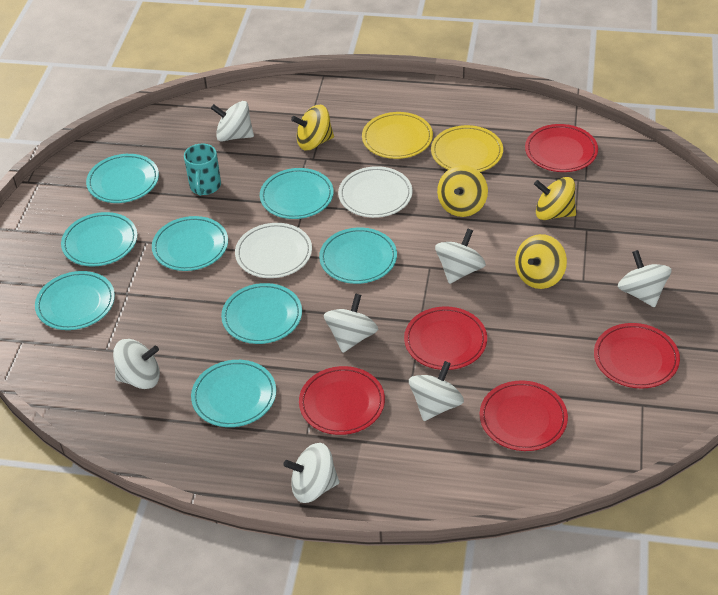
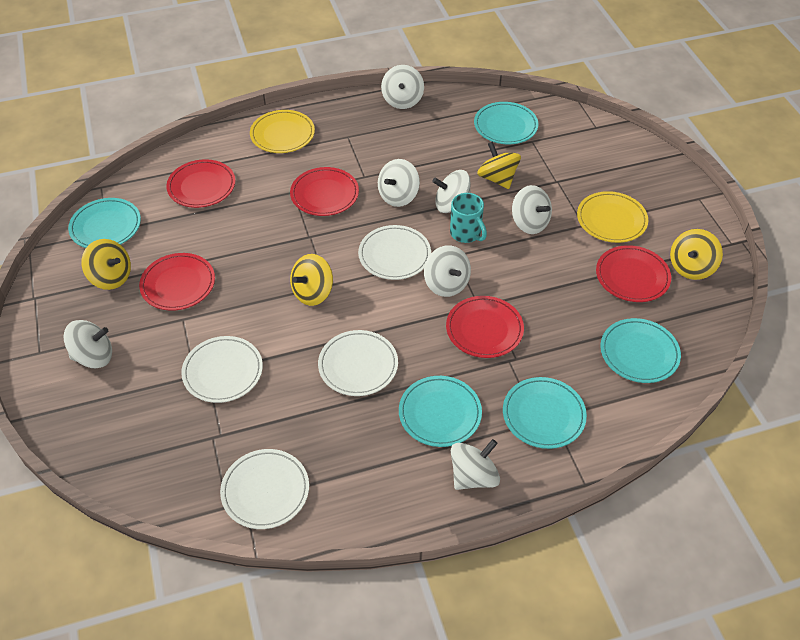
turquoise plate: [35,271,115,330] [61,212,137,267] [86,154,159,203] [152,216,228,271] [191,360,276,427] [221,283,302,344] [260,168,334,219] [319,228,397,284] = 8 -> [68,198,141,248] [399,376,482,447] [474,102,538,144] [503,377,587,449] [600,318,681,383] = 5
white plate: [235,223,312,278] [338,166,412,218] = 2 -> [181,336,263,403] [220,449,309,529] [318,330,398,396] [358,225,431,280] = 4

